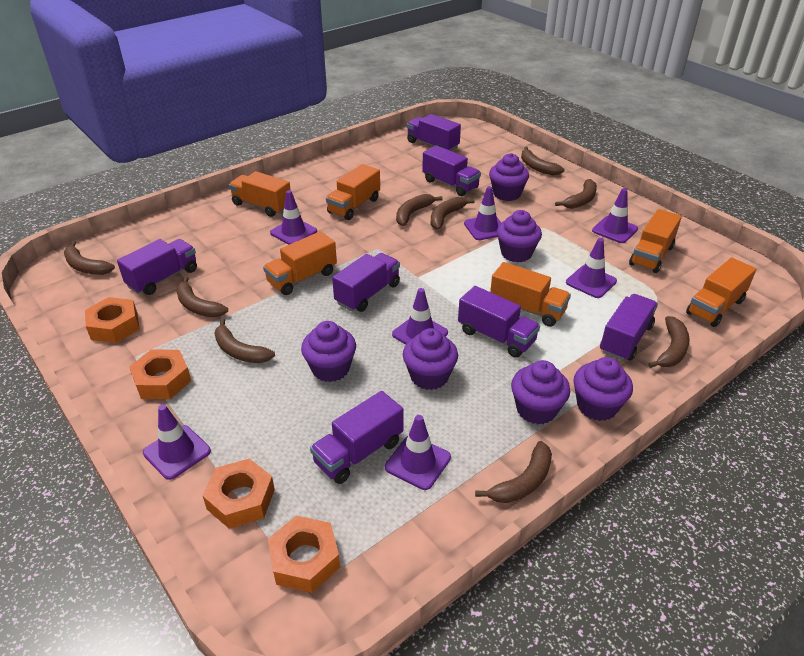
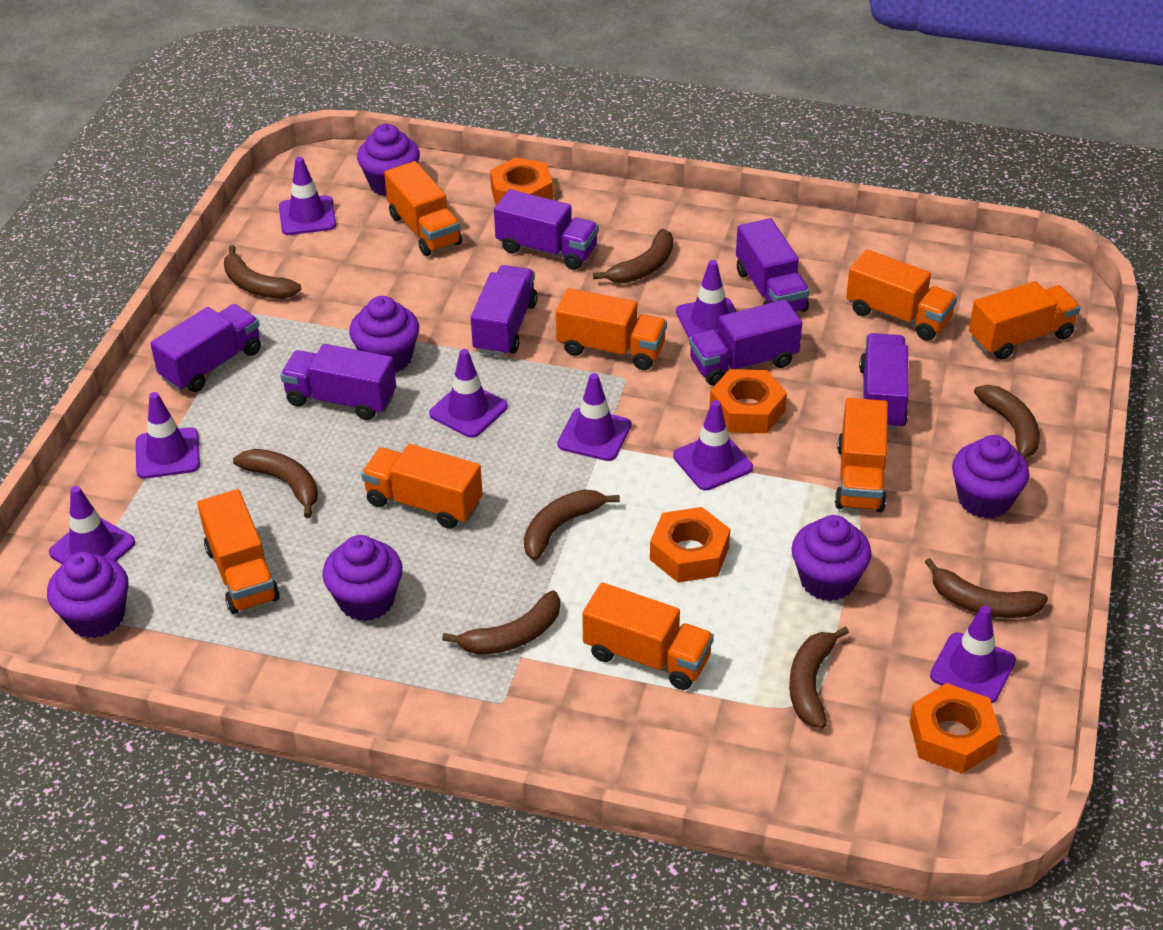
brown banana: [64,241,115,275] [176,276,228,317] [214,318,275,363] [396,194,443,226] [431,197,475,230] [475,441,552,503] [521,146,564,175] [555,179,597,209] [648,316,689,368] = 9 -> [224,245,302,299] [233,449,318,518] [442,591,560,655] [524,490,620,561] [593,229,673,283] [789,626,849,728] [925,558,1048,618] [974,385,1040,458] = 8
orange truck: [229,171,291,217] [263,231,337,295] [326,164,380,220] [490,262,571,327] [629,209,682,273] [686,258,756,327] = 6 -> [197,489,280,614] [361,444,483,529] [384,161,462,256] [556,288,667,370] [582,582,714,690] [835,398,888,512] [846,249,957,341] [969,281,1081,360] = 8
purple traffic cone: [143,404,211,480] [270,190,317,245] [385,415,451,490] [392,288,448,345] [464,186,501,240] [566,238,617,298] [592,188,638,243] = 7 -> [49,486,135,564] [136,392,200,479] [279,157,336,235] [429,349,508,438] [558,373,631,461] [673,400,753,490] [676,260,737,338] [930,606,1016,703] = 8

